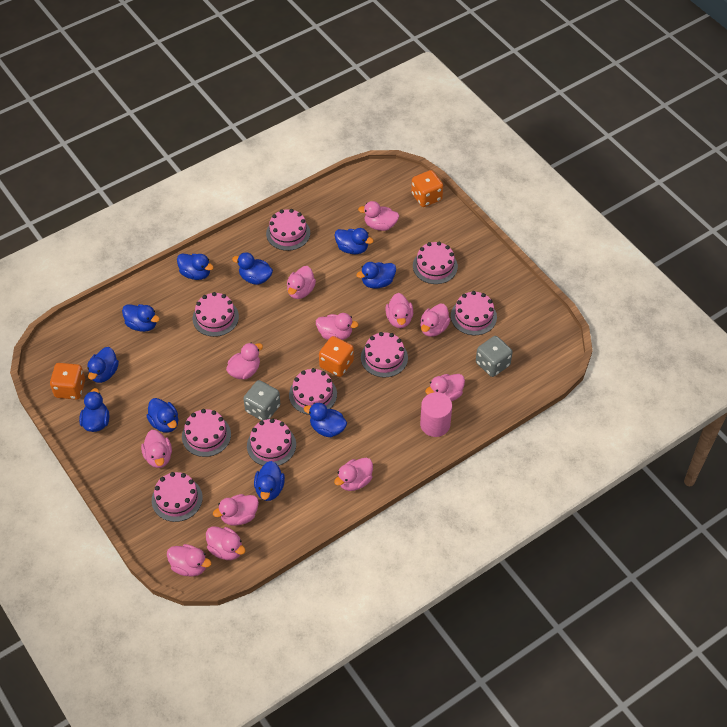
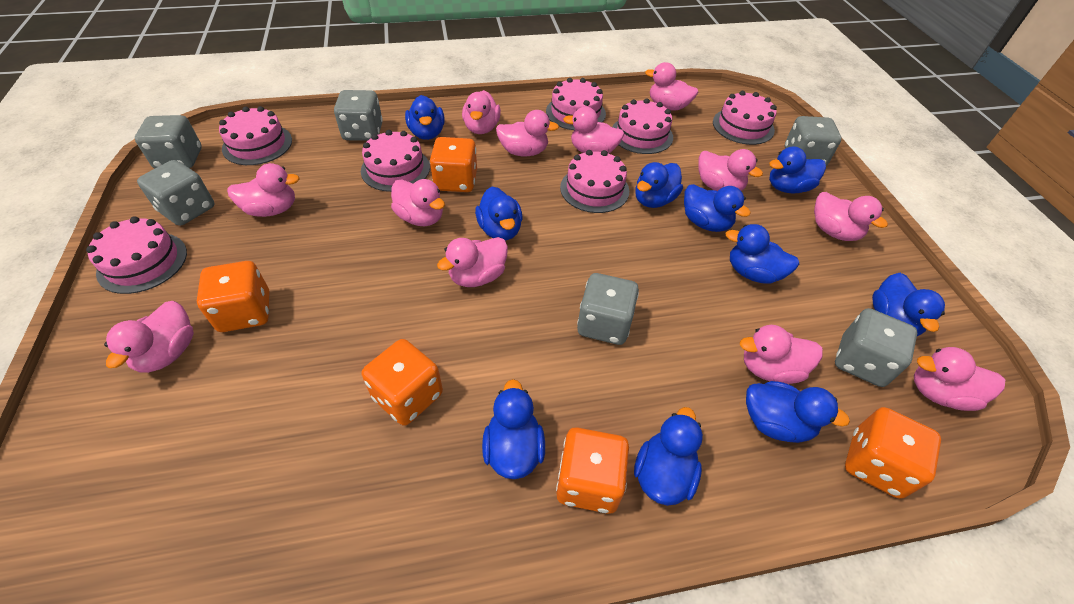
grey dice: [243,380,280,421] [476,336,513,377] = 2 -> [135,115,202,169] [137,160,214,226] [334,90,383,141] [577,273,639,345] [785,116,842,166] [835,308,917,387] = 6
orange dice: [50,363,85,400] [319,336,354,377] [411,170,443,207] = 3 -> [197,261,269,332] [362,339,443,426] [430,137,477,192] [556,427,629,514] [845,407,941,499] = 5
pink cake: [152,472,203,522] [182,409,231,457] [193,292,239,337] [247,418,296,466] [266,209,310,251] [289,368,337,415] [361,332,408,378] [413,242,458,284] [451,291,497,335] = 9 -> [86,216,187,294] [219,106,292,165] [361,130,430,192] [546,78,606,130] [560,150,629,213] [612,98,673,154] [713,91,777,145] = 7
pink cylinder: [420,392,452,437] = 1 -> none = 0

